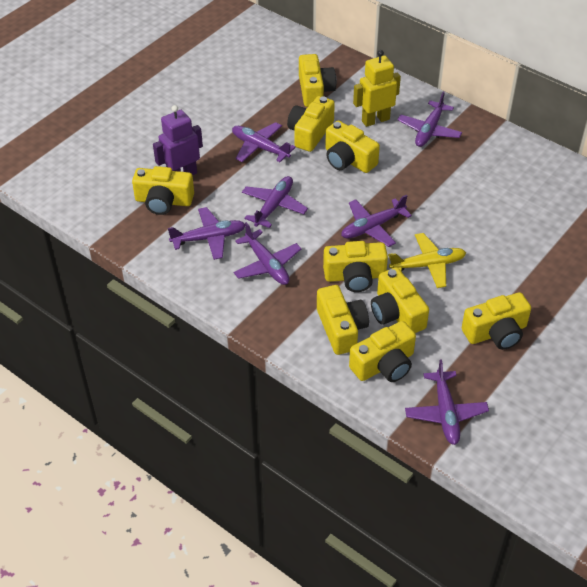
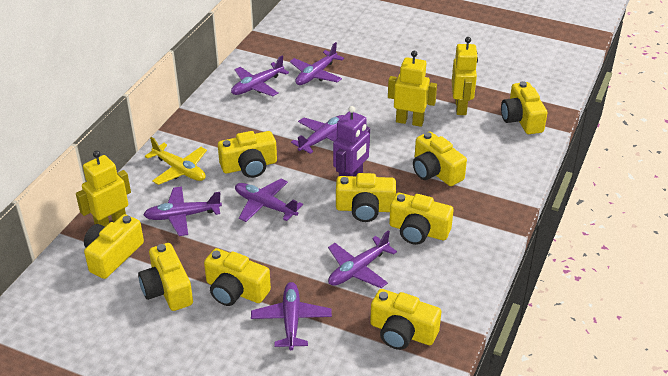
yellow robot: [353,50,401,127] = 1 -> [76,150,131,227] [388,51,437,127] [452,37,478,115] = 3

